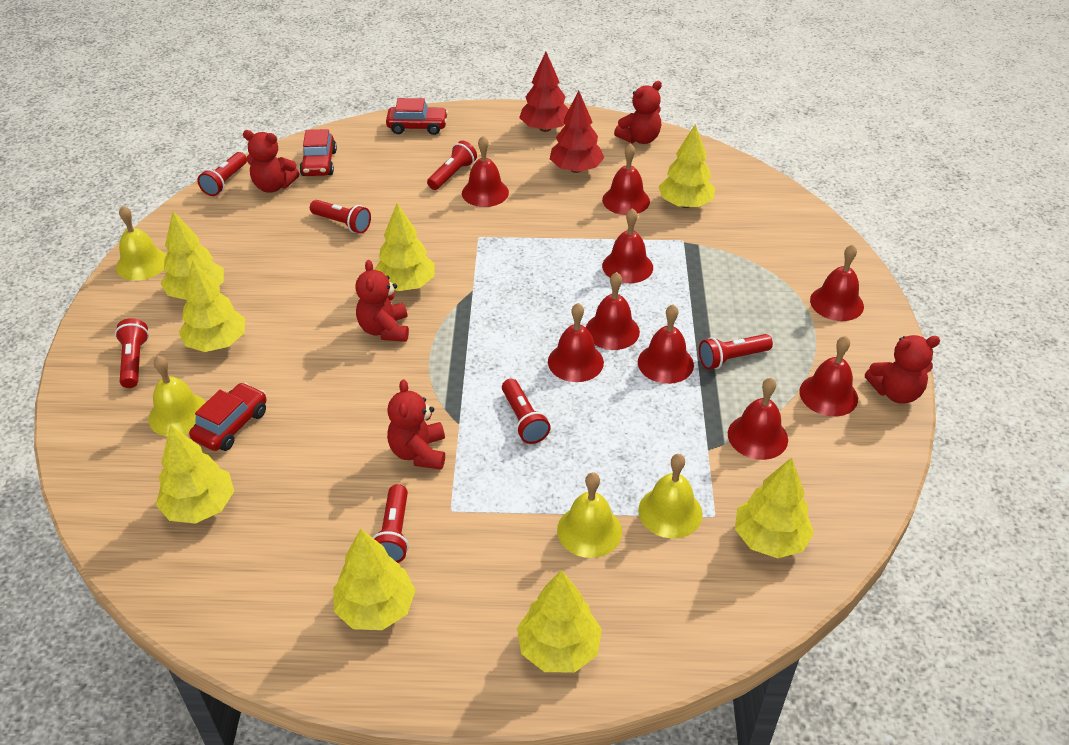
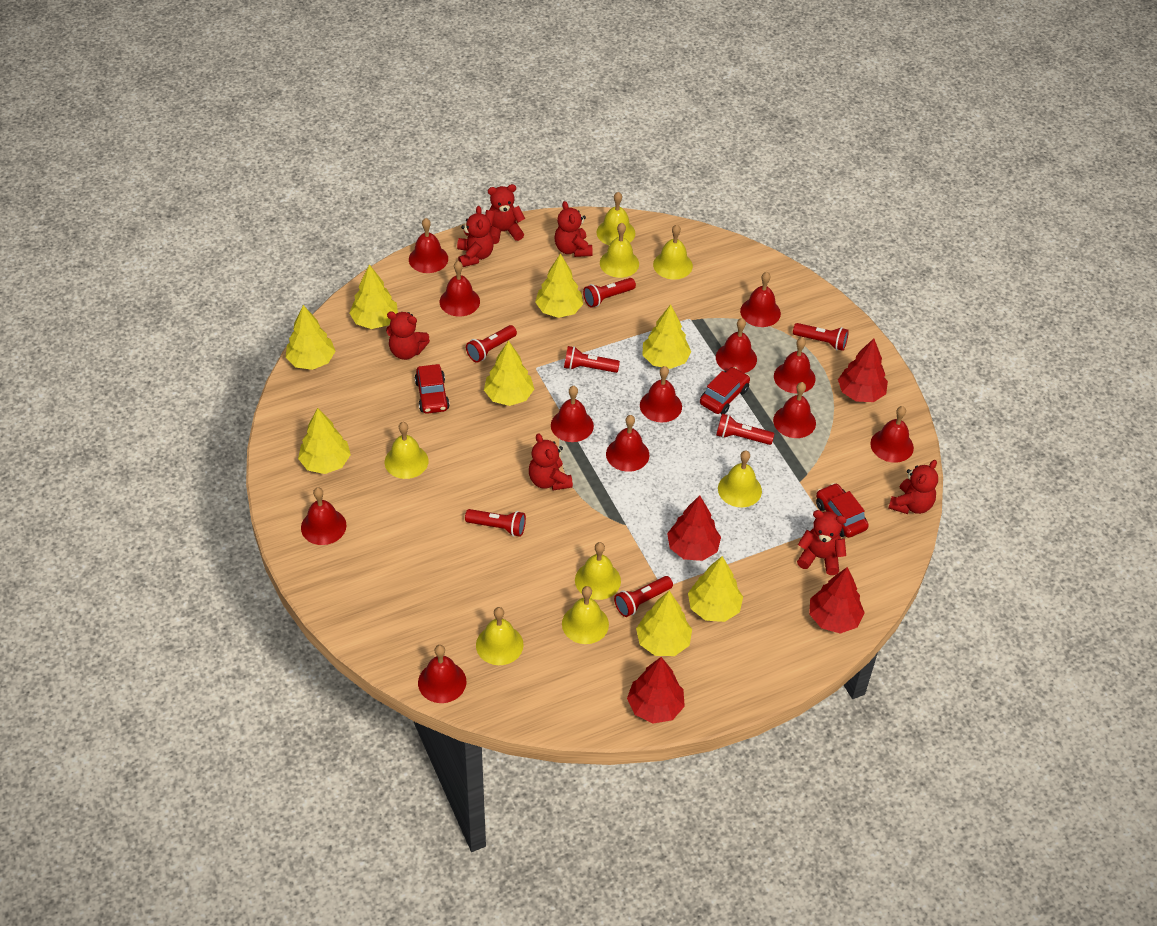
red bell: [462,136,509,207] [548,303,604,382] [586,272,640,350] [602,143,650,215] [602,208,653,283] [638,305,694,384] [728,378,788,460] [799,336,858,417] [810,244,864,321] = 9 -> [301,487,347,545] [409,218,448,273] [418,645,466,703] [440,261,480,316] [551,386,594,442] [606,415,649,472] [640,366,682,422] [716,318,757,373] [740,272,781,327] [773,382,816,438] [774,338,816,394] [870,406,914,463] = 12
red teddy bear: [243,130,299,193] [355,260,409,342] [387,379,445,470] [614,81,662,144] [865,335,940,404] = 5 -> [386,311,430,360] [457,206,494,267] [485,184,525,244] [529,433,573,491] [554,201,593,257] [797,510,847,575] [889,460,938,514] = 7
red tree: [519,52,569,132] [550,91,604,173] = 2 -> [627,657,685,723] [667,495,721,561] [809,567,865,634] [838,338,888,402] = 4
yellow bell: [116,206,166,281] [148,356,206,437] [557,472,622,558] [638,454,703,538] = 4 -> [385,422,428,479] [476,607,524,665] [562,586,609,644] [575,542,621,600] [596,192,635,245] [600,223,639,278] [653,225,693,280] [718,450,762,507] = 8

